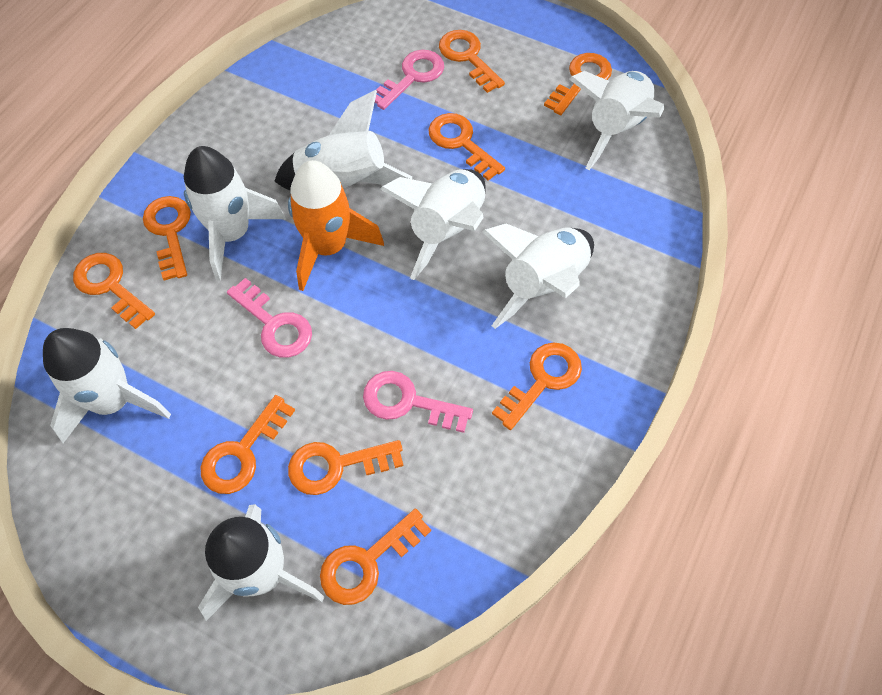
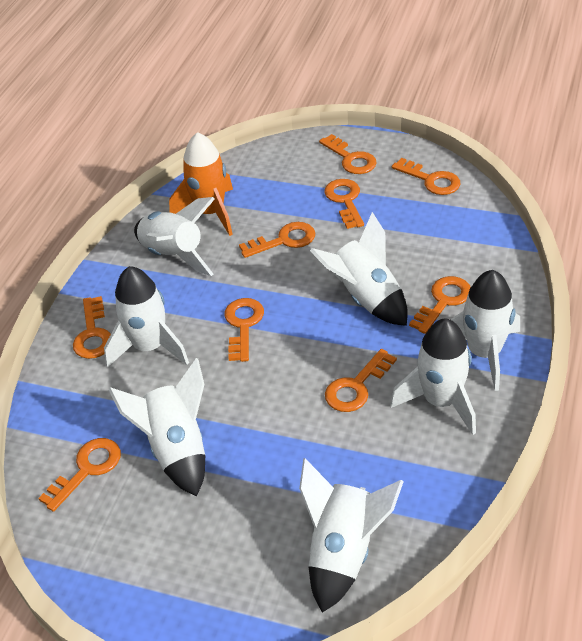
pink key: [227,278,312,358] [363,371,473,433] [375,50,444,110] = 3 -> none = 0

